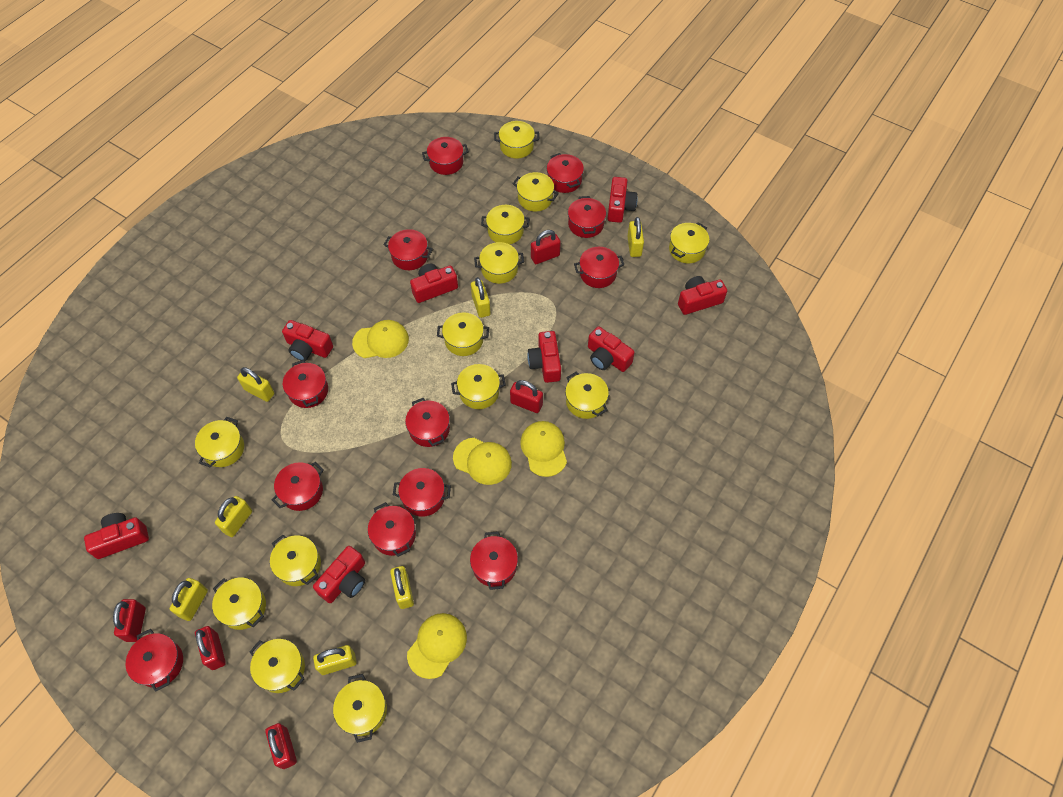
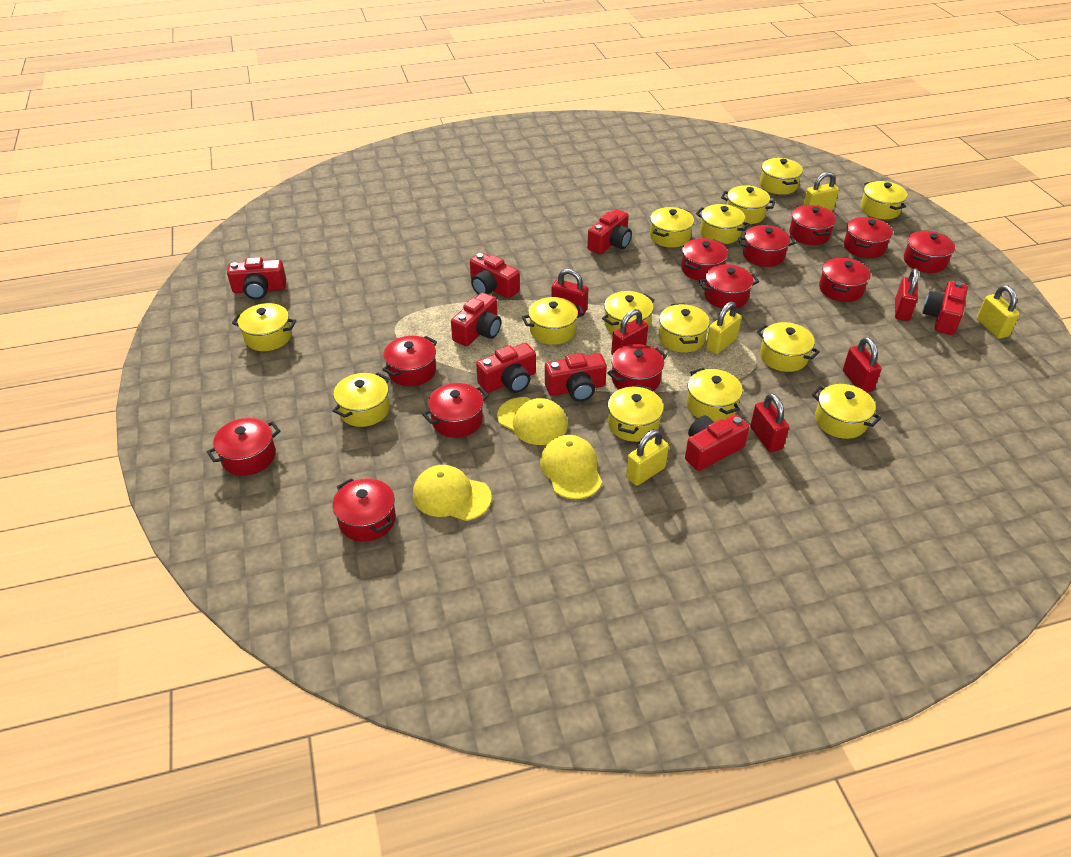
yellow cap: [352,320,409,358] [407,613,467,679] [453,438,512,485] [520,421,567,477] = 4 -> [413,465,492,521] [497,397,568,445] [540,435,602,499] = 3
yellow padlock: [169,578,208,621] [215,496,252,537] [237,367,274,402] [313,645,357,675] [390,566,414,609] [471,277,491,318] [627,217,644,257] = 7 -> [626,429,669,486] [706,302,741,354] [803,172,839,211] [977,285,1020,339] = 4
yellow pot: [195,417,244,467] [212,578,266,630] [249,639,305,693] [270,535,321,586] [333,674,387,743] [437,313,489,356] [451,364,506,409] [474,242,524,284] [481,205,529,244] [494,121,539,159] [513,172,559,211] [565,371,609,419] [669,222,709,263] = 13 -> [232,303,296,351] [333,372,390,427] [522,297,584,345] [602,291,655,334] [608,385,664,442] [650,207,694,248] [659,303,710,352] [686,368,743,422] [696,204,750,244] [721,185,775,224] [757,322,820,372] [760,158,803,195] [812,384,881,439] [861,181,907,219] = 14

